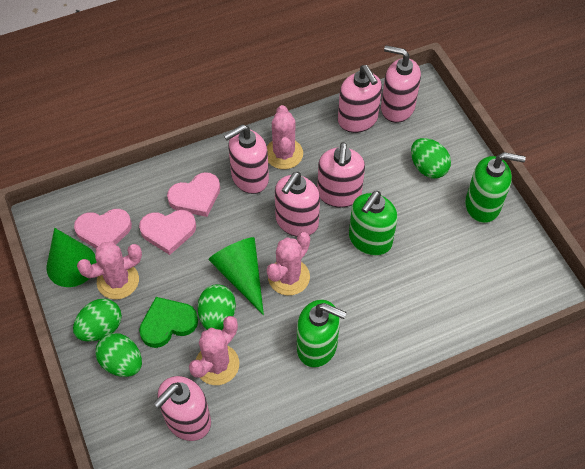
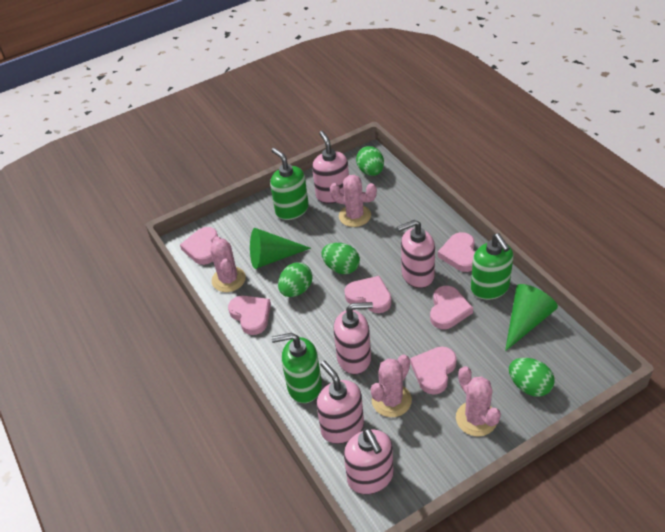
green heart: [139,297,198,348] = 1 -> none = 0
pink heart: [74,209,132,248] [139,210,196,255] [167,172,220,217] = 3 -> [180,227,218,265] [228,296,271,335] [344,276,392,313] [410,347,457,395] [430,286,473,329] [438,232,475,272] = 6
pink soap dispenser: [154,376,211,441] [224,124,269,194] [275,172,320,237] [317,142,365,207] [338,65,382,133] [381,45,421,123] = 6 -> [312,131,349,204] [316,361,364,444] [334,302,373,375] [344,428,394,494] [397,220,435,288] = 5

